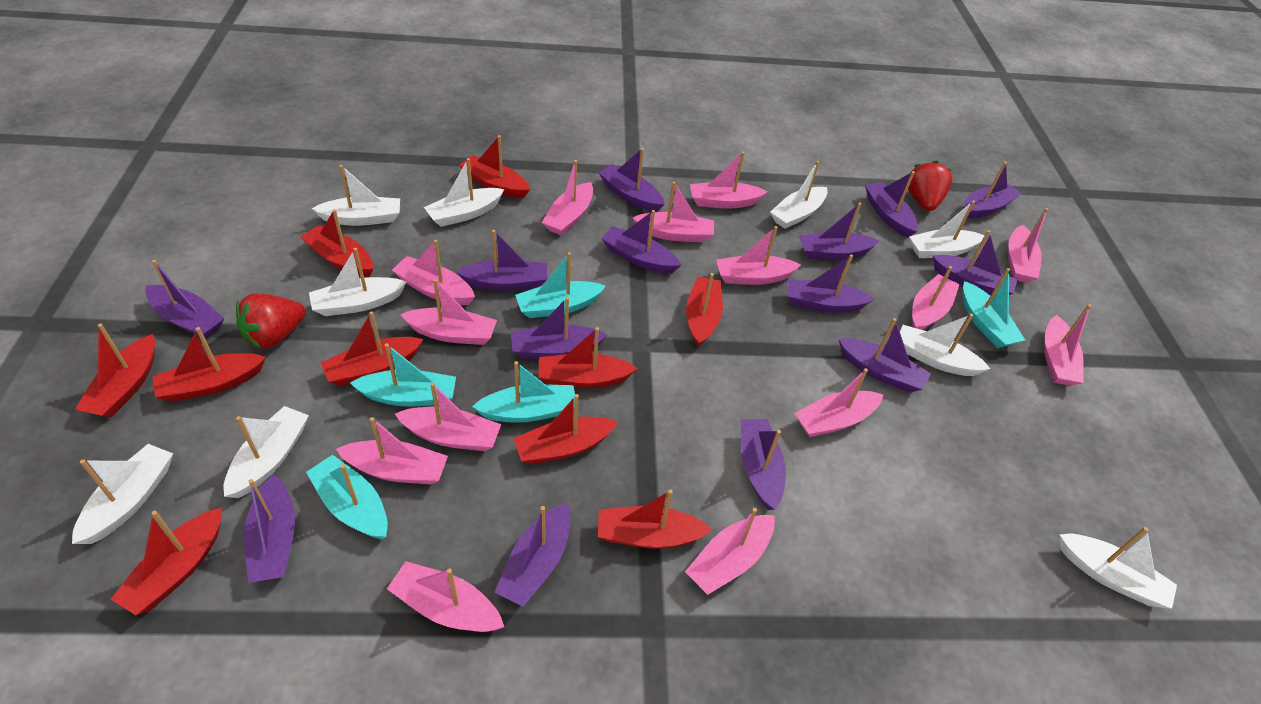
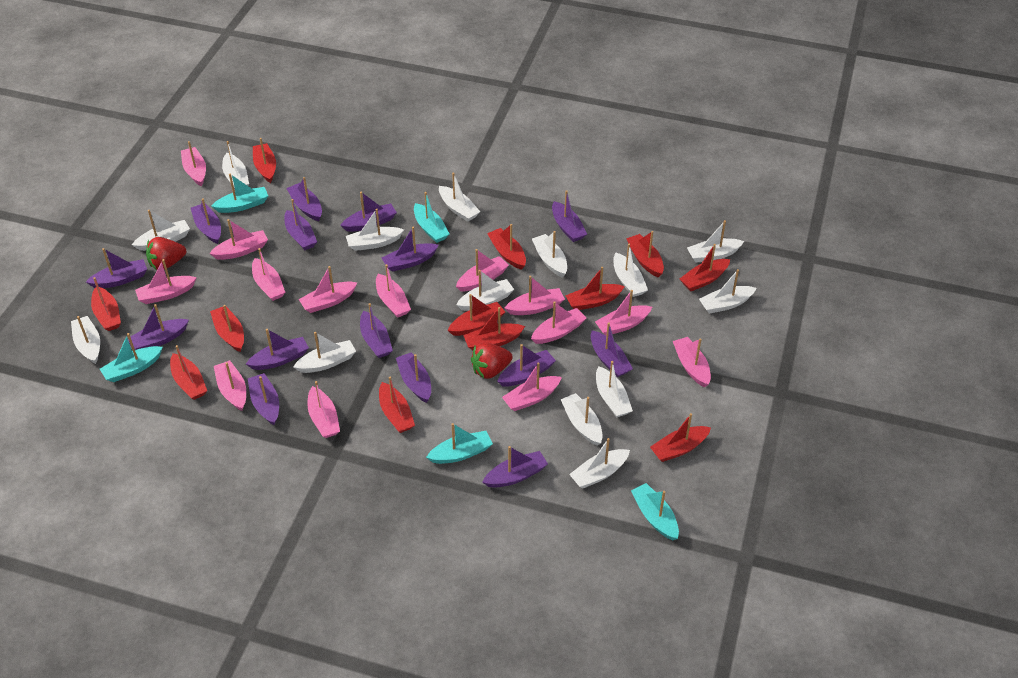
purple boat: [145,260,225,339] [244,474,295,583] [456,230,547,291] [495,503,571,607] [511,297,607,359] [598,148,665,212] [601,210,681,273] [741,419,786,510] [787,254,875,313] [799,203,880,260] [839,318,931,393] [865,171,918,238] [933,230,1017,296] [963,161,1022,218] = 14 -> [86,248,147,288] [128,304,189,350] [191,198,221,244] [246,329,309,370] [248,373,279,425] [284,199,317,250] [286,177,322,221] [340,192,397,232] [360,303,393,358] [382,227,439,272] [396,352,431,403] [482,446,548,488] [497,344,556,387] [552,190,587,242] [591,322,633,377] = 15
red boat: [75,324,155,418] [111,508,222,615] [153,327,266,402] [301,209,373,277] [321,311,423,386] [459,135,530,198] [513,394,618,465] [538,327,637,388] [598,489,712,549] [686,273,723,347] = 10 -> [91,277,121,331] [170,345,207,400] [210,305,244,352] [253,138,276,183] [379,376,415,433] [447,294,505,336] [463,307,525,350] [487,224,526,270] [565,267,625,310] [626,231,664,278] [650,413,711,462] [680,244,730,291] = 12
white boat: [72,444,173,544] [224,406,309,498] [309,248,407,316] [312,165,400,226] [424,158,504,227] [770,161,828,229] [900,314,990,376] [909,201,985,258] [1060,527,1177,609] = 9 -> [71,316,100,364] [132,210,190,251] [222,141,249,188] [293,332,356,373] [346,209,404,251] [439,172,480,222] [456,270,514,311] [532,231,567,278] [561,393,603,446] [569,438,630,489] [596,361,633,418] [613,244,648,297] [687,220,744,263] [699,269,756,314] = 14

